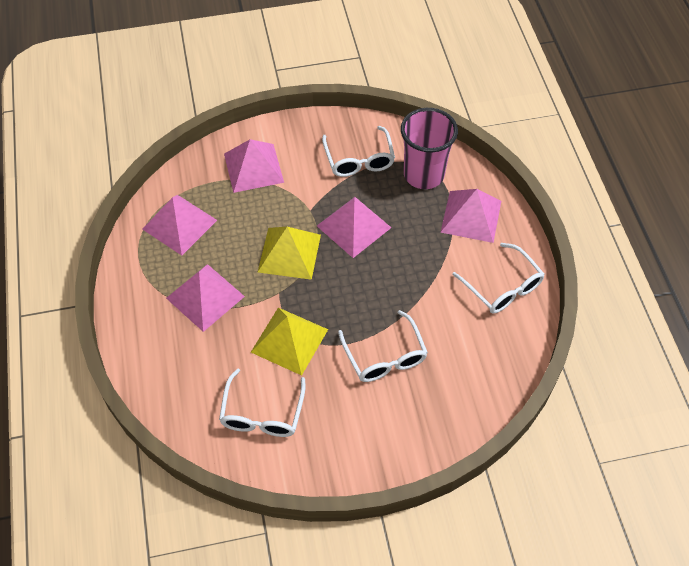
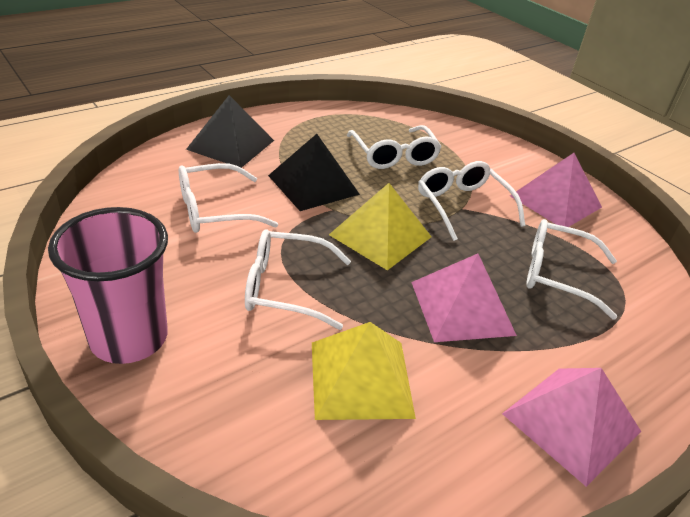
black pyramid: none = 0 -> [186,95,274,168] [268,134,360,211] = 2
pink pyramid: [142,195,217,256] [166,264,245,332] [224,139,284,193] [317,197,392,258] [440,189,501,243] = 5 -> [411,254,517,342] [502,368,641,487] [510,153,602,227] = 3
white glasses: [219,368,306,437] [322,126,395,177] [338,310,428,382] [452,243,545,314] = 4 -> [179,163,278,233] [245,229,351,330] [347,125,442,169] [418,161,525,241] [526,219,617,320] = 5

